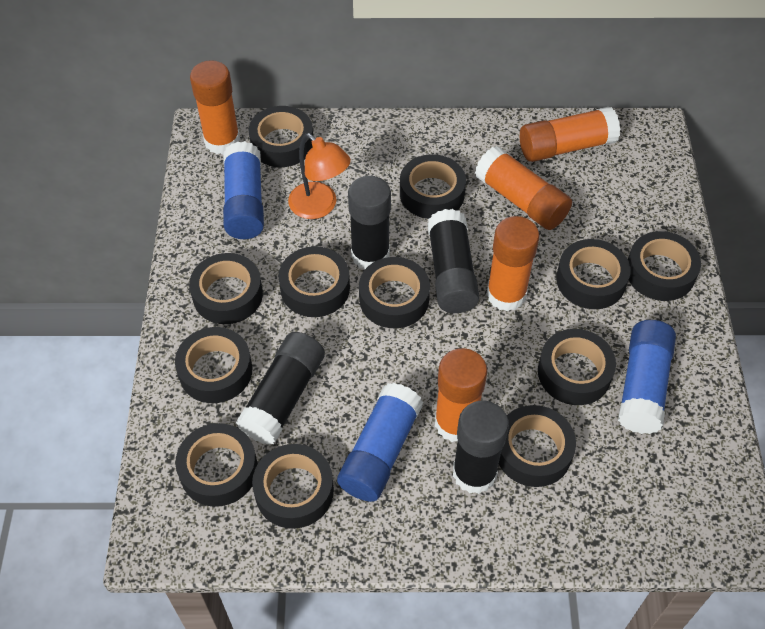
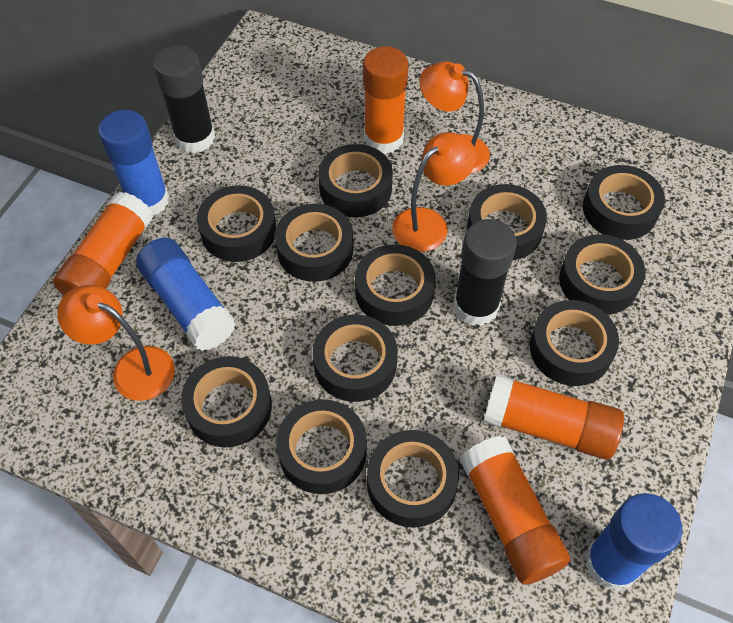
black glue stick: [236,332,325,445] [348,176,391,269] [427,209,479,313] [453,401,509,494] = 4 -> [153,45,215,153] [454,219,517,326] = 2
orange glue stick: [190,60,240,154] [435,348,487,442] [475,146,572,230] [486,216,539,311] [520,107,620,162] = 5 -> [53,191,153,295] [363,46,409,154] [460,436,571,585] [483,374,624,460] = 4
orange lamp: [288,133,351,219] = 1 -> [57,285,175,401] [392,132,476,252] [419,61,490,174] = 3

